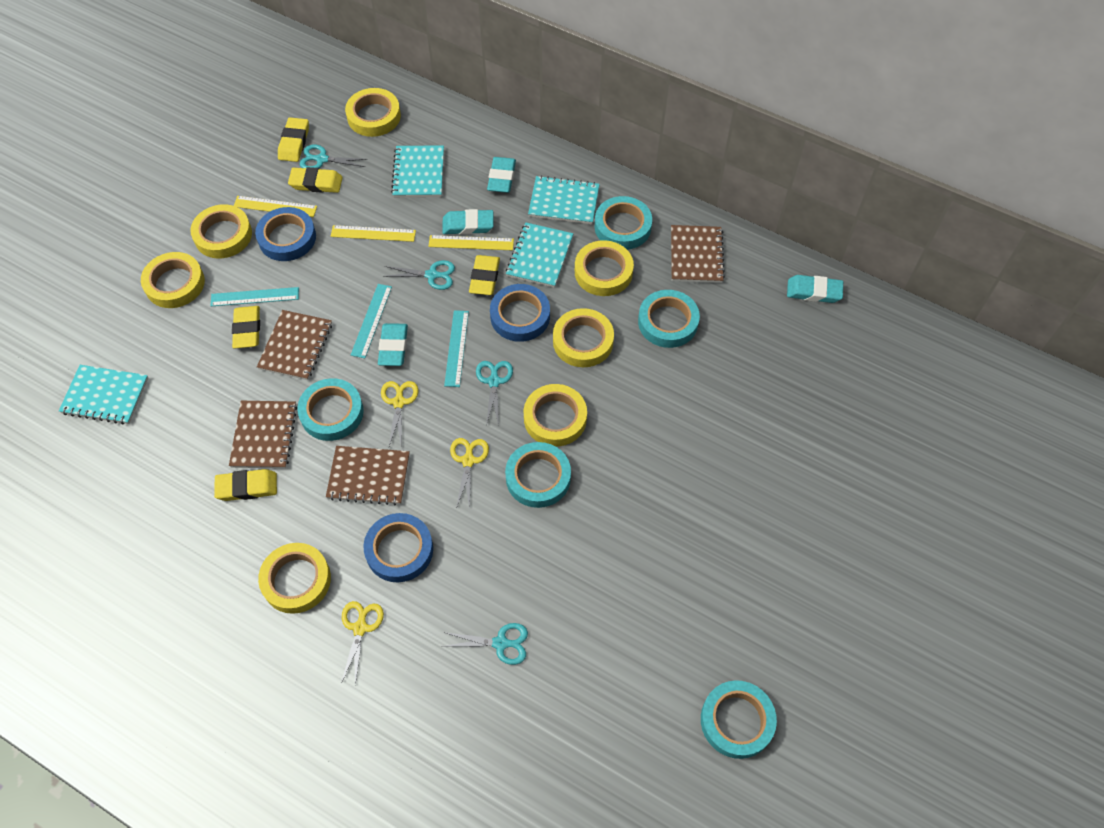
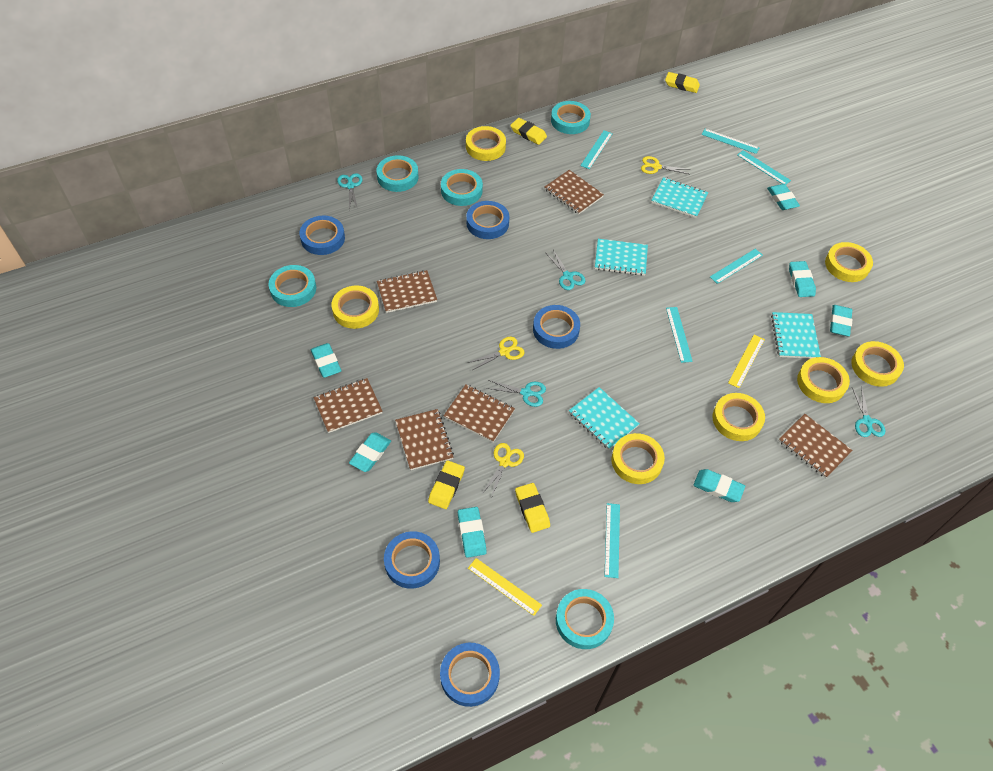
blue tape: [255,207,316,261] [364,513,433,582] [490,284,550,342] = 3 -> [299,215,345,255] [384,531,440,589] [440,643,500,707] [466,201,509,239] [533,305,580,349] = 5
brown notebook: [229,401,297,469] [257,310,332,380] [326,446,410,505] [671,225,725,283] = 4 -> [314,378,383,433] [377,270,437,313] [395,409,454,470] [444,384,515,442] [545,170,604,214] [779,414,853,478] = 6
turquoise eraser: [378,323,408,366] [442,209,494,235] [487,157,516,193] [787,275,843,303] = 4 -> [311,343,341,378] [349,432,391,472] [458,507,487,558] [693,469,745,502] [767,184,800,210] [789,261,816,297] [830,305,852,336] = 7
turquoise ruler: [211,287,299,306] [351,284,392,358] [444,310,469,387] = 3 -> [580,130,613,169] [604,503,620,578] [666,307,693,363] [701,129,759,154] [710,249,763,284] [737,150,791,185] = 6
yellow eraser: [214,469,277,501] [232,306,260,348] [278,117,309,162] [288,167,343,193] [469,255,500,295] = 5 -> [428,460,465,509] [510,118,547,145] [515,483,550,533] [665,72,700,93] = 4
yellow ruler: [234,196,317,217] [331,225,416,242] [428,235,514,251] = 3 -> [468,558,542,616] [728,335,765,388] = 2

